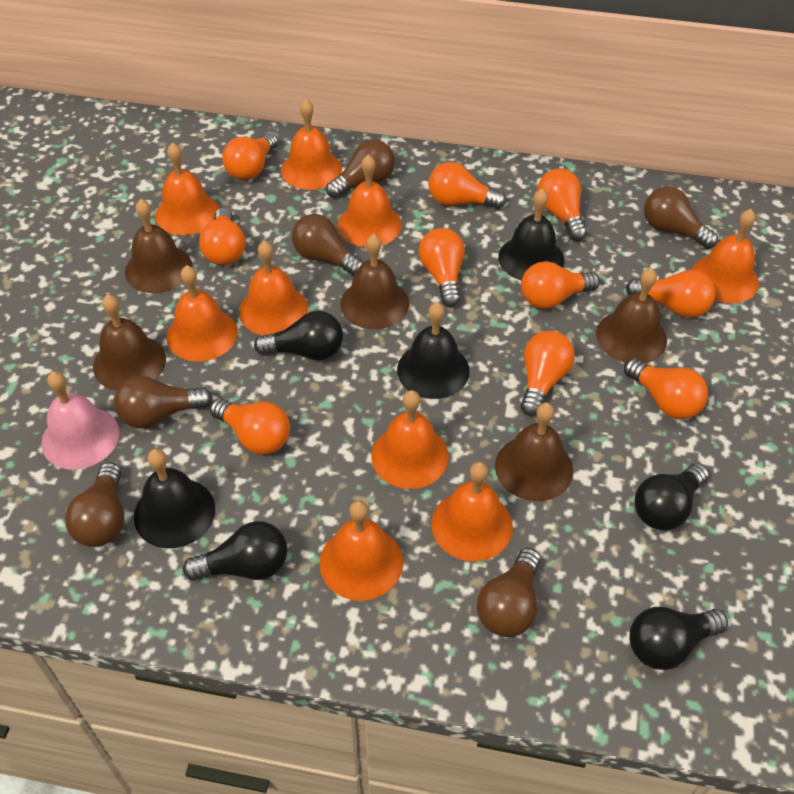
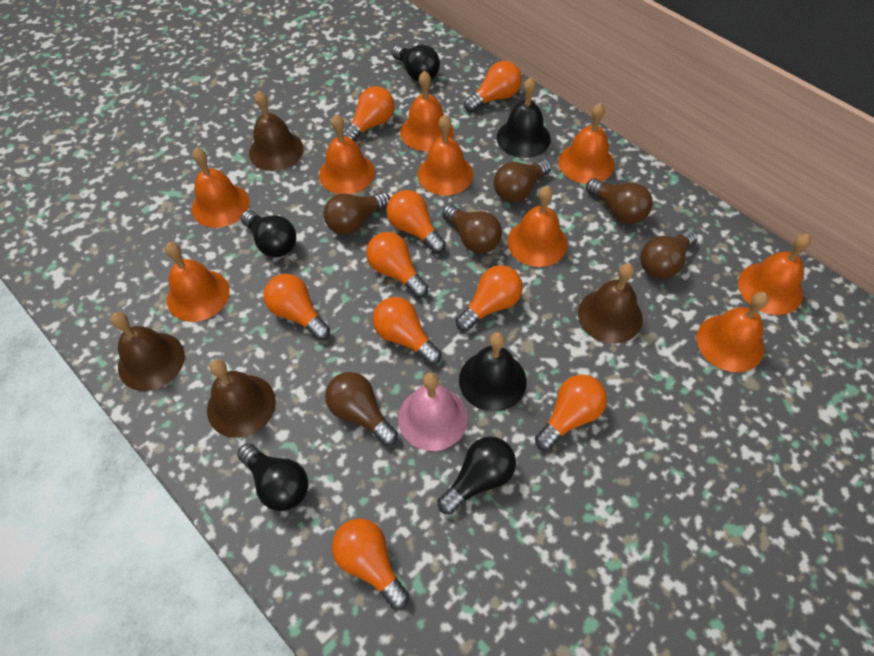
black bell: [134,449,215,548] [397,302,470,399] [498,189,564,280] = 3 -> [459,332,527,412] [497,77,551,158] = 2
brown bell: [93,294,166,391] [125,199,192,293] [340,234,409,329] [495,402,573,501] [596,268,667,363] = 5 -> [111,312,185,391] [207,359,276,438] [249,91,303,171] [578,263,643,344] = 4
orange light bulb: [199,208,245,265] [210,398,290,455] [222,133,278,180] [419,228,465,307] [428,162,506,209] [521,261,600,309] [521,331,575,416] [537,169,587,241] [624,358,708,419] [626,270,716,318] = 10 -> [264,274,330,340] [332,519,409,609] [343,86,395,142] [366,232,428,298] [372,297,442,365] [386,190,446,253] [456,265,523,331] [464,61,522,112] [535,375,607,450] = 9

